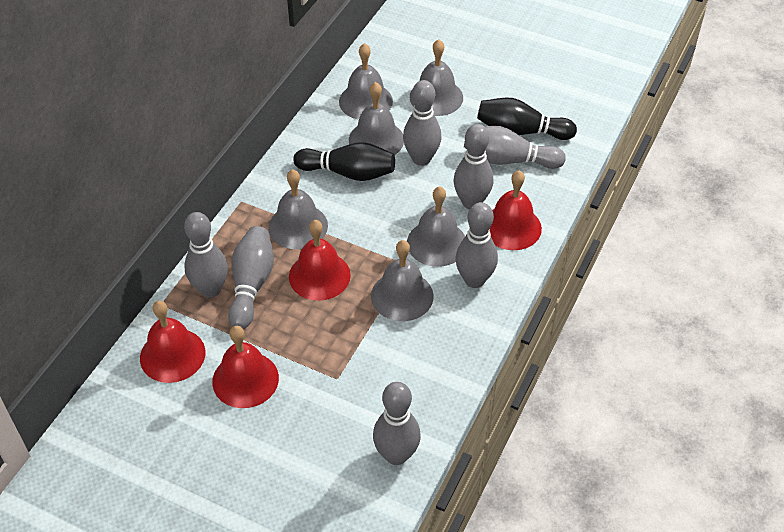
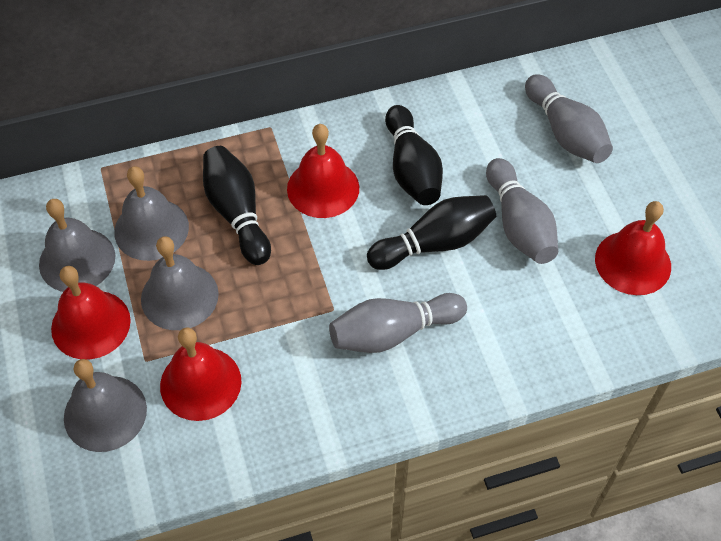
black bowling pin: [293,142,395,181] [477,97,577,140] = 2 -> [203,146,271,265] [367,195,496,270] [385,105,443,205] = 3
grey bell: [268,169,328,249] [339,43,393,120] [349,82,404,155] [371,240,434,321] [407,186,465,267] [410,39,463,116] = 6 -> [39,199,115,292] [64,359,147,452] [114,166,189,261] [141,236,219,330] = 4
grey bowling pin: [184,212,228,298] [228,226,274,329] [373,382,421,465] [403,80,442,166] [454,124,493,209] [455,202,498,288] [464,126,566,169] = 7 -> [329,293,467,353] [486,158,558,264] [525,74,613,163] = 3

